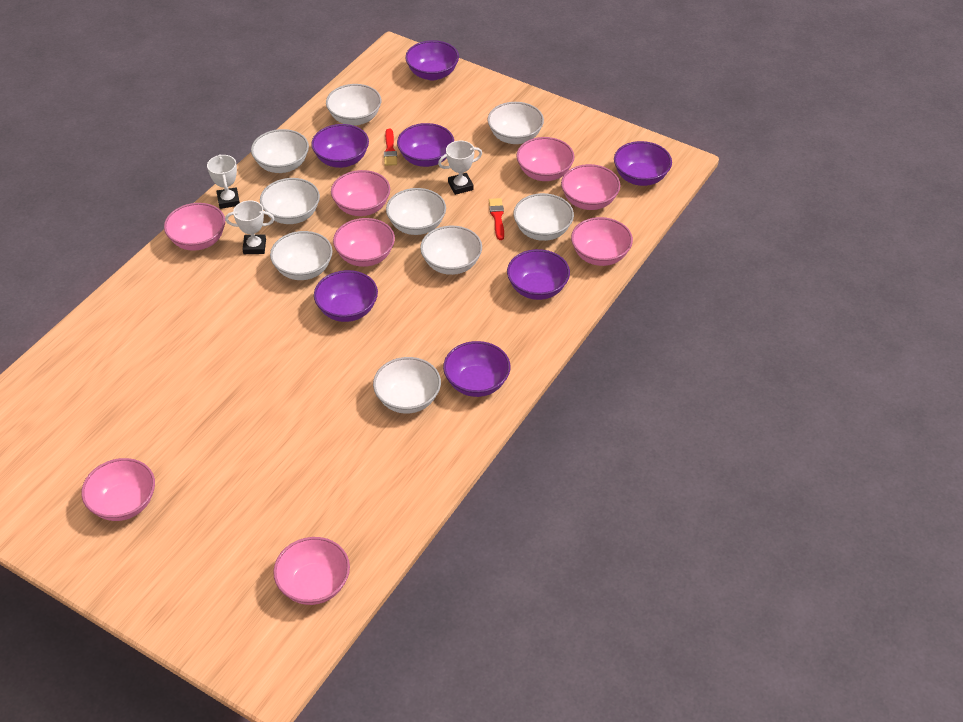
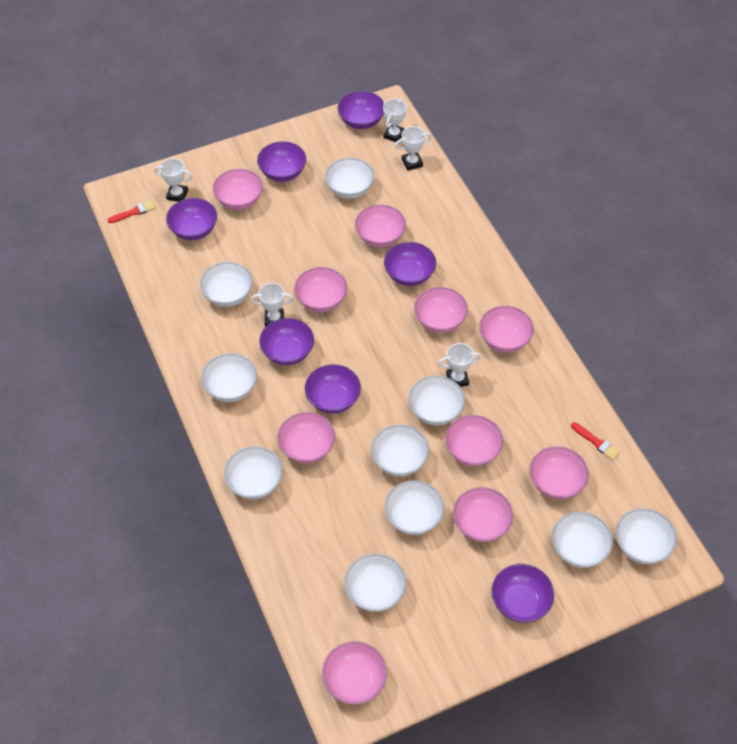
pink bowl: [81,458,155,521] [164,203,225,251] [273,537,350,605] [331,170,390,216] [333,218,395,267] [516,137,574,181] [561,164,620,210] [571,217,633,266] = 8 -> [213,169,263,210] [278,412,335,464] [294,267,347,312] [322,641,387,705] [355,205,406,247] [414,287,468,333] [445,415,503,467] [453,487,513,542] [479,306,534,353] [530,446,589,500] = 10
white bowl: [251,129,309,173] [260,178,320,224] [270,231,333,280] [326,84,381,126] [373,357,441,414] [386,188,446,235] [420,226,482,275] [488,102,544,144] [513,193,574,241] = 9 -> [200,262,253,307] [201,353,257,402] [224,446,283,499] [325,158,374,199] [344,554,406,612] [371,424,429,477] [385,480,445,535] [409,376,465,425] [552,512,613,568] [616,508,677,564] = 10
white trophy: [207,154,240,209] [225,200,274,254] [438,141,482,195] = 3 -> [154,158,192,202] [251,283,294,327] [383,98,407,142] [395,126,432,171] [438,343,481,387] = 5

